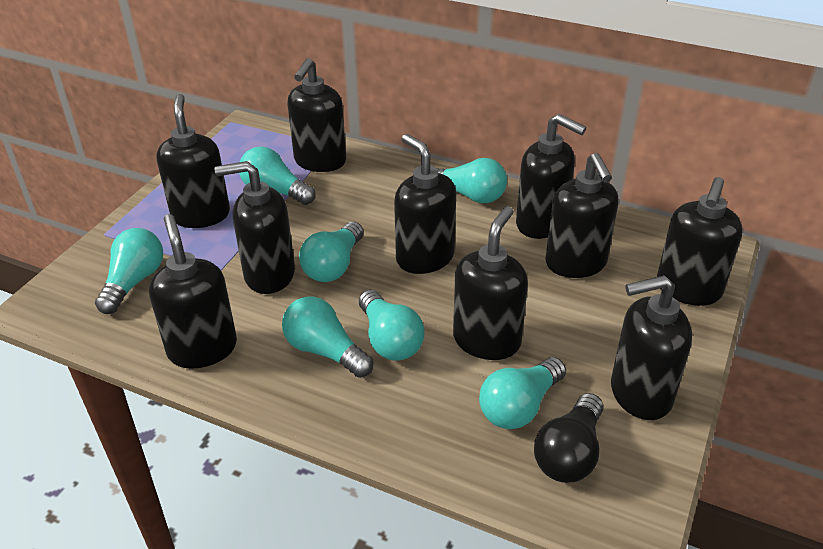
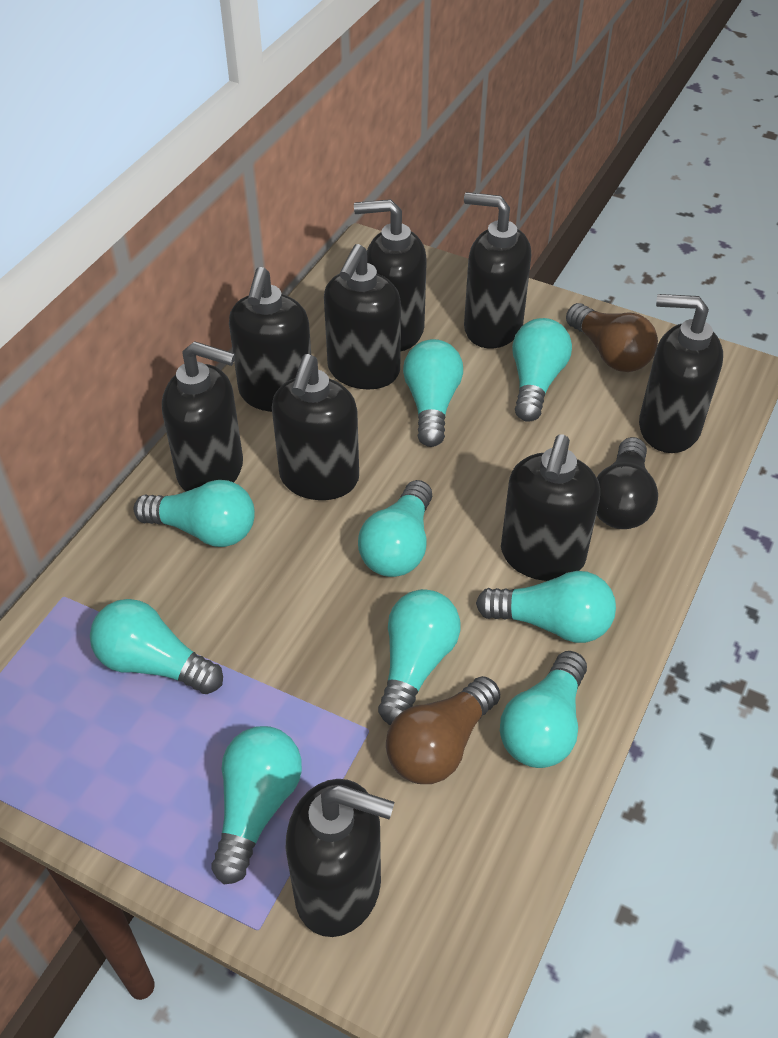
black soap dispenser: [149,214,237,369] [156,94,230,228] [215,161,295,294] [287,58,346,172] [394,134,456,274] [453,206,528,360] [516,114,586,239] [545,153,618,278] [611,275,692,420] [657,177,742,306] = 10 -> [162,341,243,491] [229,267,311,412] [272,354,359,500] [286,779,394,937] [324,244,401,389] [354,199,427,351] [464,192,531,348] [501,435,600,581] [639,294,723,453] = 9
brown light bulb: none = 0 -> [386,676,500,784] [566,303,658,372] = 2
turquoise light bulb: [95,228,163,314] [239,147,316,205] [282,297,373,378] [299,222,364,282] [359,290,425,361] [436,158,507,203] [479,357,566,429] = 7 -> [90,599,223,694] [134,480,255,547] [211,726,302,884] [358,480,432,577] [378,589,461,725] [403,339,463,447] [476,571,616,643] [500,651,587,768] [512,318,572,422] = 9

